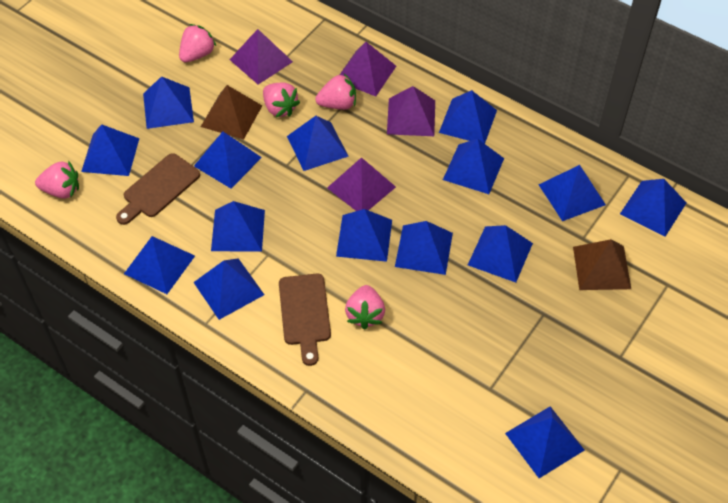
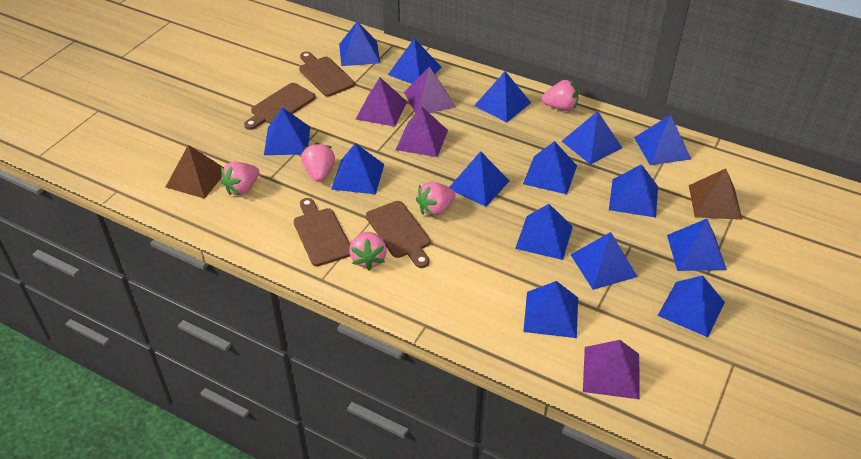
brown cutting board: [116,153,200,225] [279,274,331,366] = 2 -> [244,83,316,130] [294,198,350,266] [299,52,355,97] [366,201,431,268] = 4

